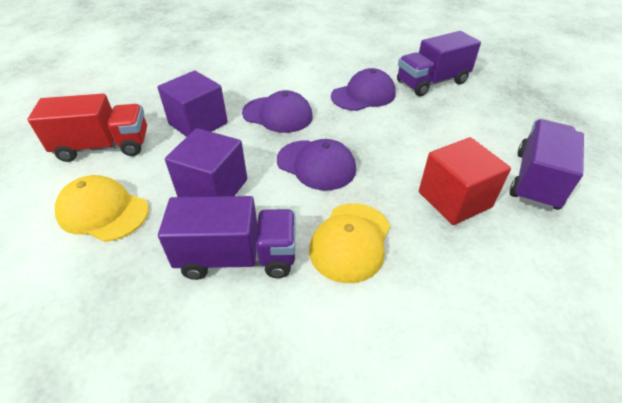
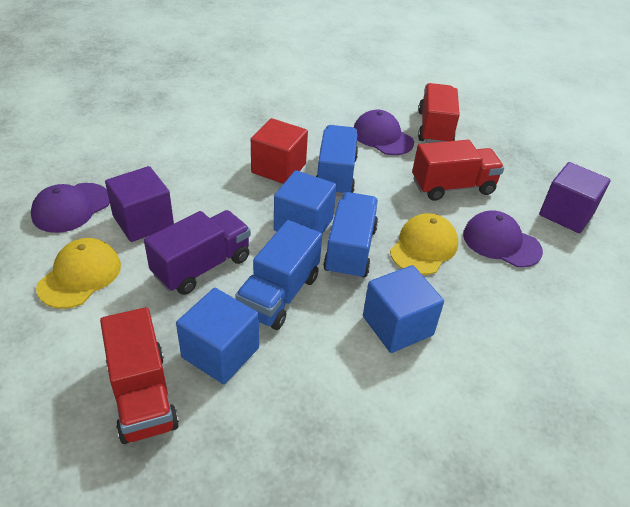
blue cube: none = 0 -> [176,288,259,384] [274,170,337,234] [363,265,444,353] = 3
blue truck: none = 0 -> [235,220,322,330] [316,125,358,197] [323,192,378,280] = 3
purple truck: [158,196,296,280] [397,31,481,96] [510,119,584,211] = 3 -> [144,210,251,295] = 1
red truck: [27,94,147,162] = 1 -> [100,307,179,444] [412,140,504,201] [418,83,460,143] = 3

